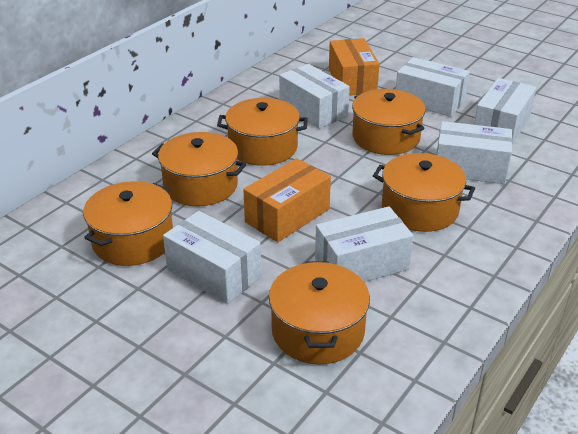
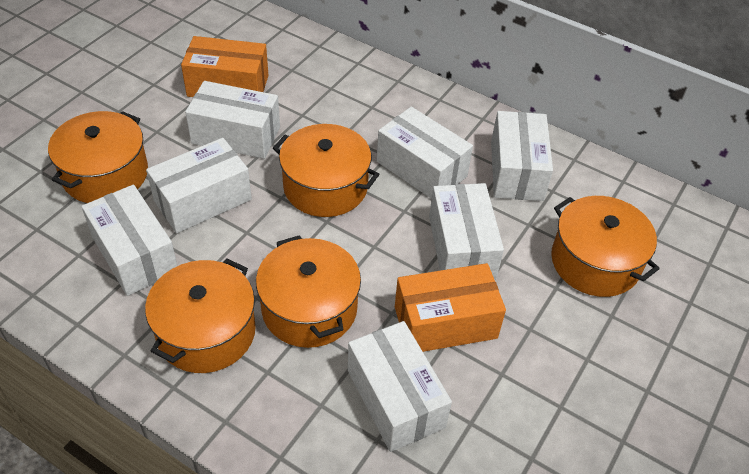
orange pot: [83,181,173,266] [152,132,246,206] [217,98,308,166] [269,261,370,364] [352,89,426,155] [373,153,475,232] = 6 -> [48,111,148,203] [145,259,256,373] [256,235,361,348] [273,124,379,217] [551,196,660,297] = 5
white box: [163,211,262,304] [279,64,350,129] [315,206,413,282] [396,57,470,117] [436,121,512,184] [474,78,536,145] = 6 -> [81,185,178,296] [146,138,252,233] [185,81,280,159] [348,321,452,452] [377,107,473,199] [429,183,504,280] [491,111,553,201] = 7

